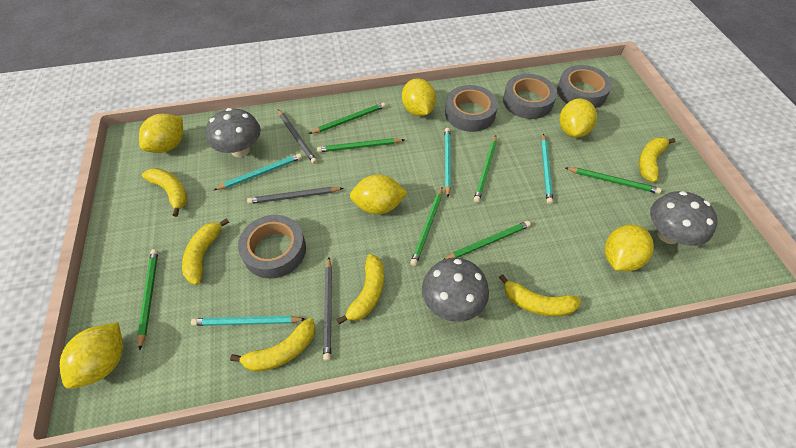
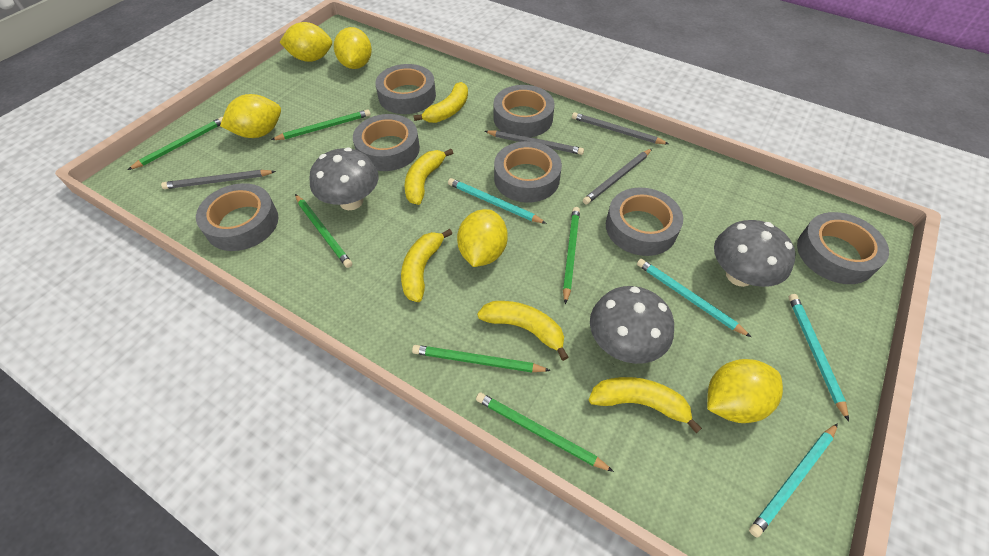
green pencil: [137,249,158,351] [309,102,386,134] [317,138,404,152] [410,187,443,266] [443,221,531,260] [474,136,497,203] [565,167,662,194] = 7 -> [128,117,223,170] [271,109,371,140] [295,194,352,268] [412,345,551,372] [476,392,614,472] [563,207,580,304] = 6
grey pencil: [247,187,344,204] [278,110,317,164] [323,257,332,361] = 3 -> [161,170,276,189] [484,130,584,155] [572,112,669,144] [583,149,652,204] = 4
grey tape: [238,215,306,279] [445,85,498,132] [503,74,557,119] [557,65,612,108] = 4 -> [196,183,279,251] [353,114,420,171] [375,64,436,114] [494,85,555,137] [494,141,562,203] [606,188,683,256] [797,212,889,284] = 7
yellow banana: [142,168,188,217] [182,218,229,285] [230,318,315,372] [337,254,384,325] [499,274,581,317] [639,138,676,182] = 6 -> [401,229,452,302] [405,149,453,205] [413,82,468,123] [477,301,568,361] [589,377,702,433] = 5
yellow lemon: [60,322,123,389] [139,114,183,153] [350,174,407,214] [402,78,436,116] [559,98,597,138] [605,225,654,271] = 6 -> [220,94,281,138] [279,22,332,62] [334,27,372,69] [457,209,508,267] [707,359,783,423] = 5

